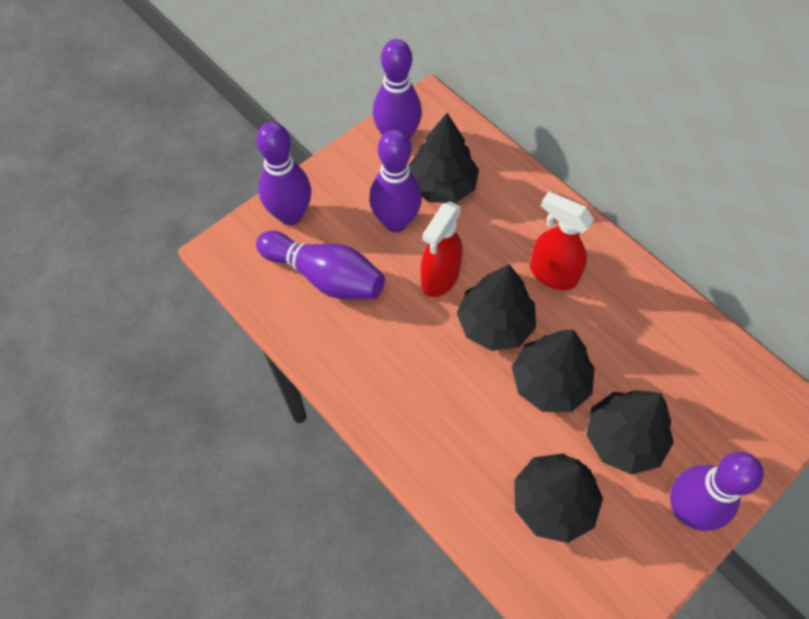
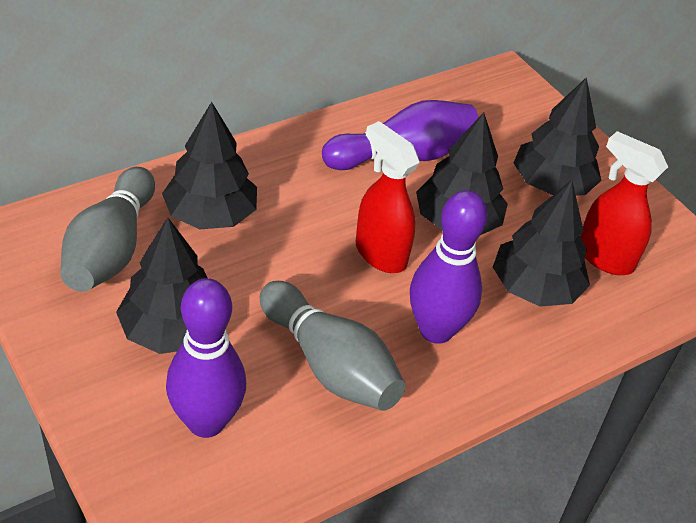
grey bowling pin: none = 0 -> [60,167,155,292] [260,281,406,411] = 2
purple bowling pin: [256,122,311,225] [256,231,385,299] [369,130,422,232] [373,39,422,140] [670,452,764,531] = 5 -> [166,278,246,438] [322,100,479,170] [410,190,488,344] = 3

